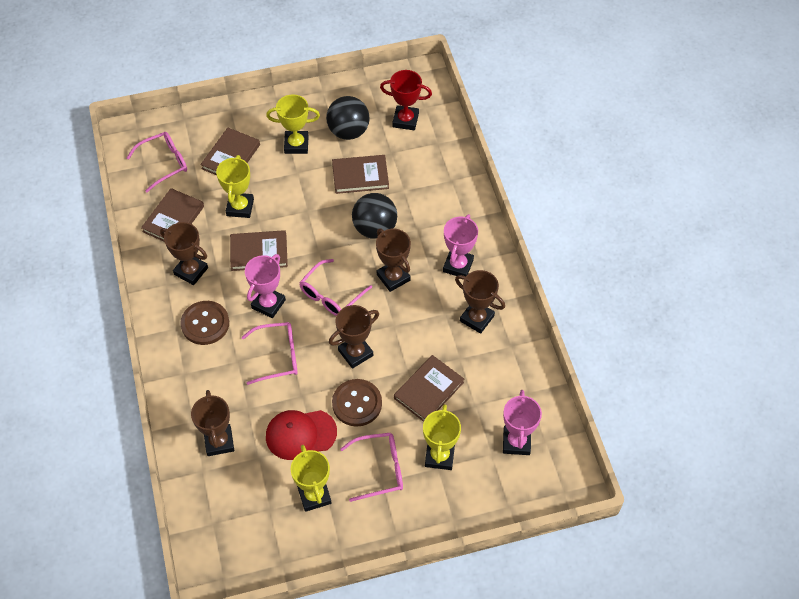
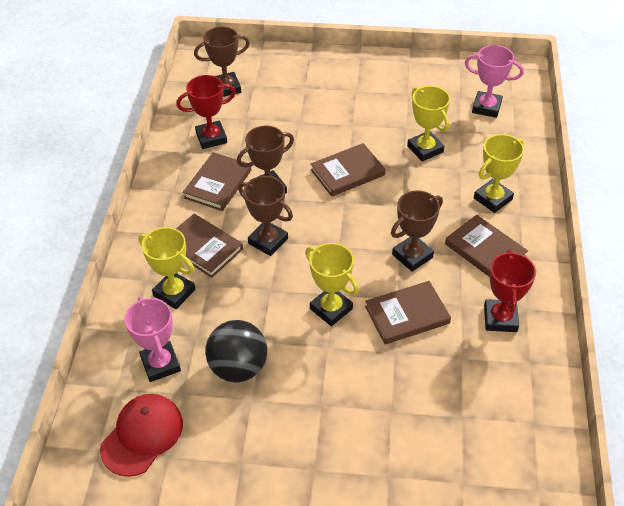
black ball: [326,96,370,140] [352,193,397,239] = 2 -> [205,320,267,382] = 1
brown button: [181,301,229,345] [332,379,382,427] = 2 -> none = 0
brown trophy: [160,222,208,285] [191,390,234,456] [329,305,379,369] [376,228,411,292] [455,270,505,334] = 5 -> [194,27,250,97] [237,126,294,194] [238,176,293,256] [391,190,443,272] = 4
pink glasses: [126,132,187,192] [242,322,298,385] [299,259,372,316] [340,433,403,502] = 4 -> none = 0
pink trophy: [245,254,286,318] [443,214,478,276] [503,390,542,455] = 3 -> [125,296,181,382] [465,45,524,118] = 2
red trophy: [380,70,432,130] = 1 -> [176,75,236,149] [484,249,536,332] = 2

